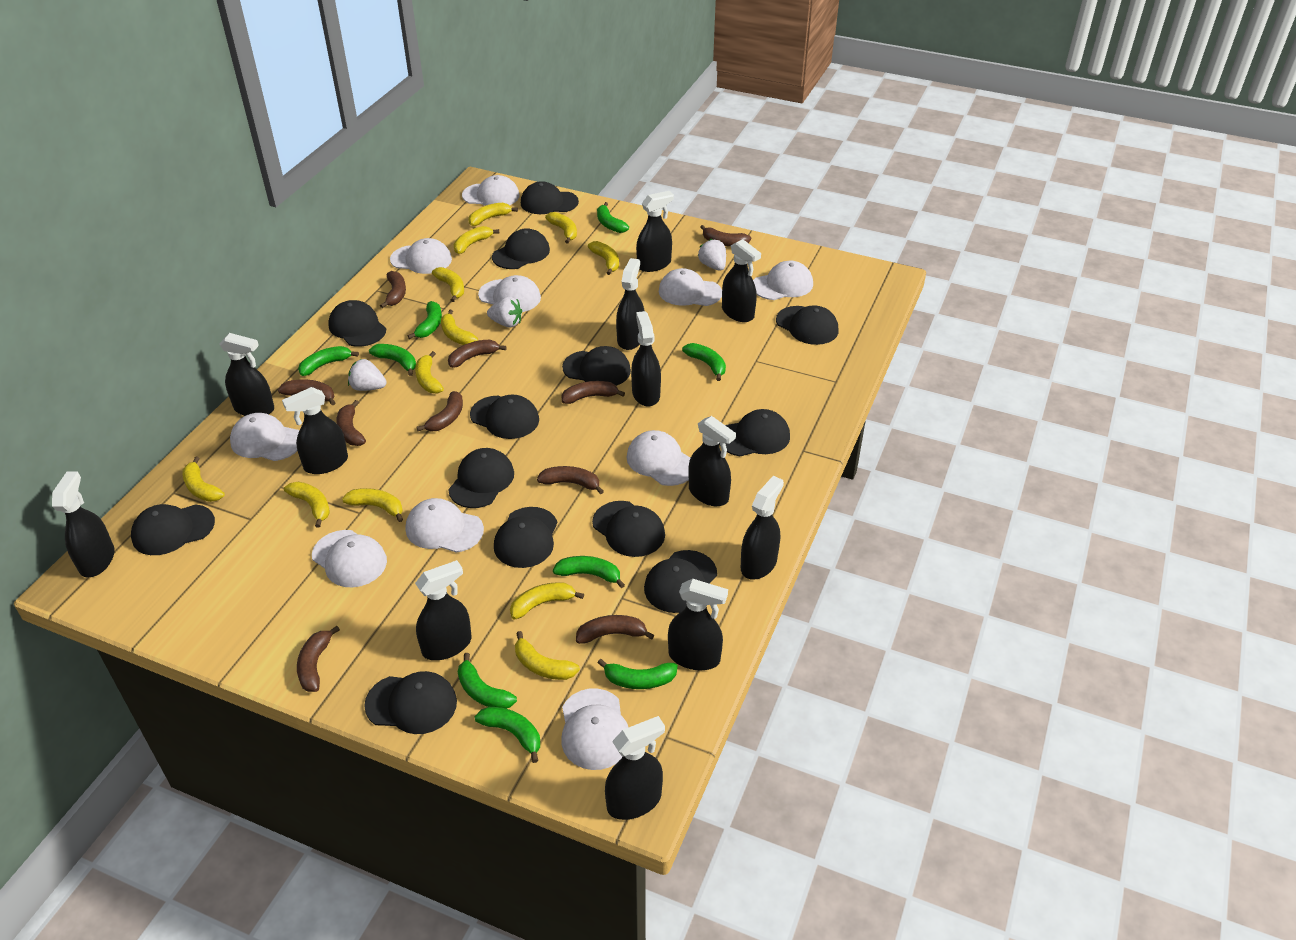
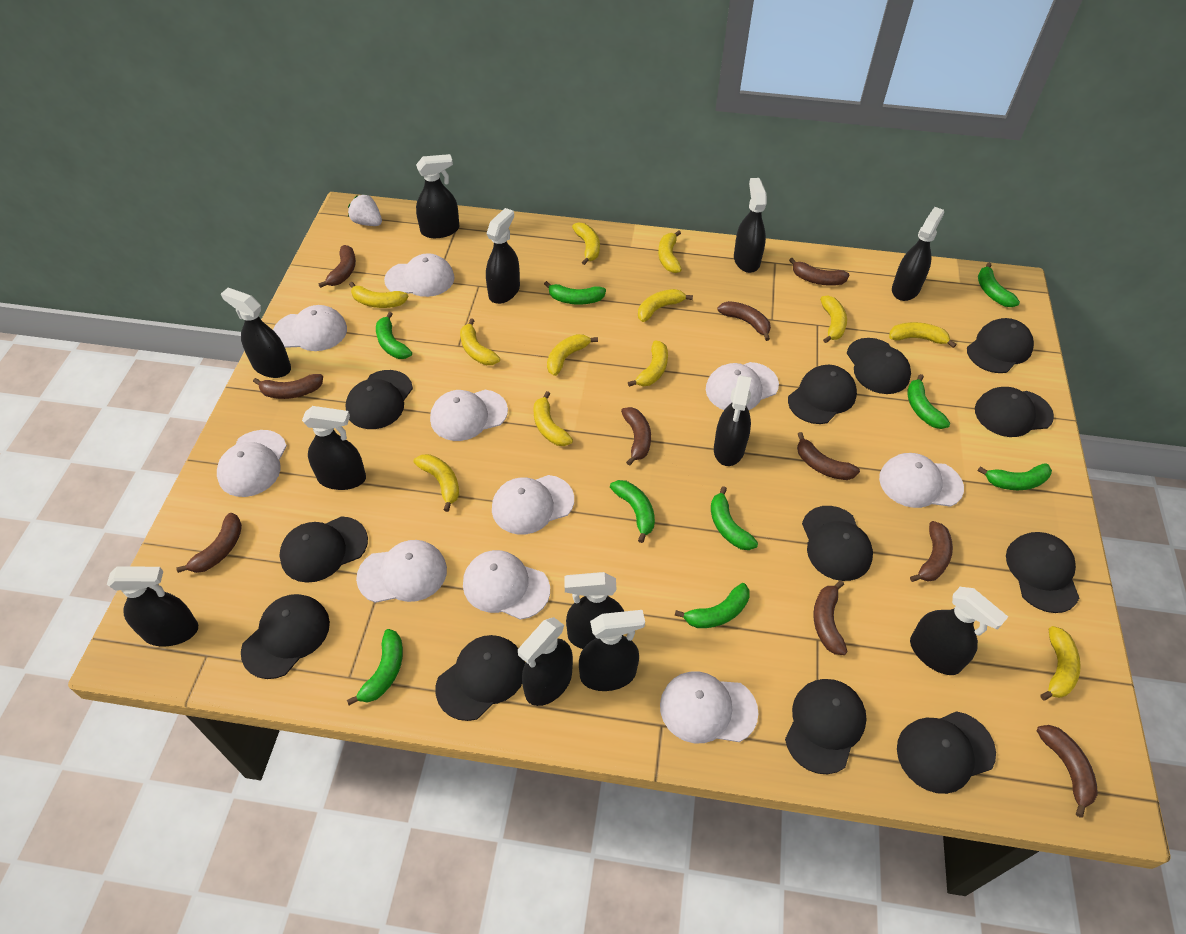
black cap: [131,504,215,555] [328,300,386,347] [364,671,457,734] [448,448,514,508] [470,395,539,439] [492,228,550,269] [494,507,558,568] [521,181,579,214] [562,346,631,386] [592,501,665,557] [644,550,717,613] [719,409,790,456] [776,305,838,345] = 13 -> [241,594,330,679] [279,516,368,583] [345,370,413,429] [436,635,525,721] [785,679,867,774] [788,365,857,424] [802,506,873,581] [847,338,911,394] [897,711,996,794] [967,318,1034,373] [975,387,1054,437] [1006,532,1079,613] = 12
white strawberry: [348,359,386,391] [487,297,522,328] [698,239,726,271] = 3 -> [348,194,382,226] = 1

